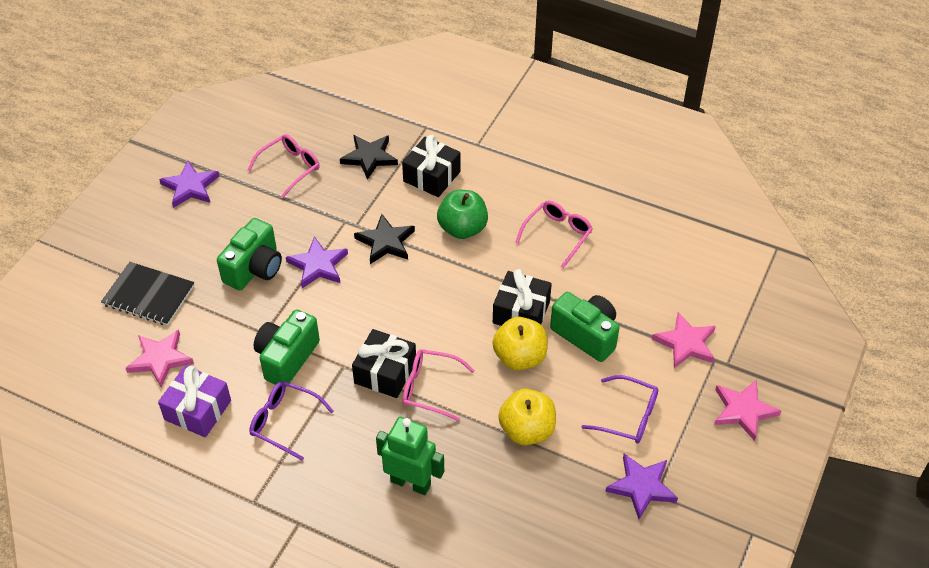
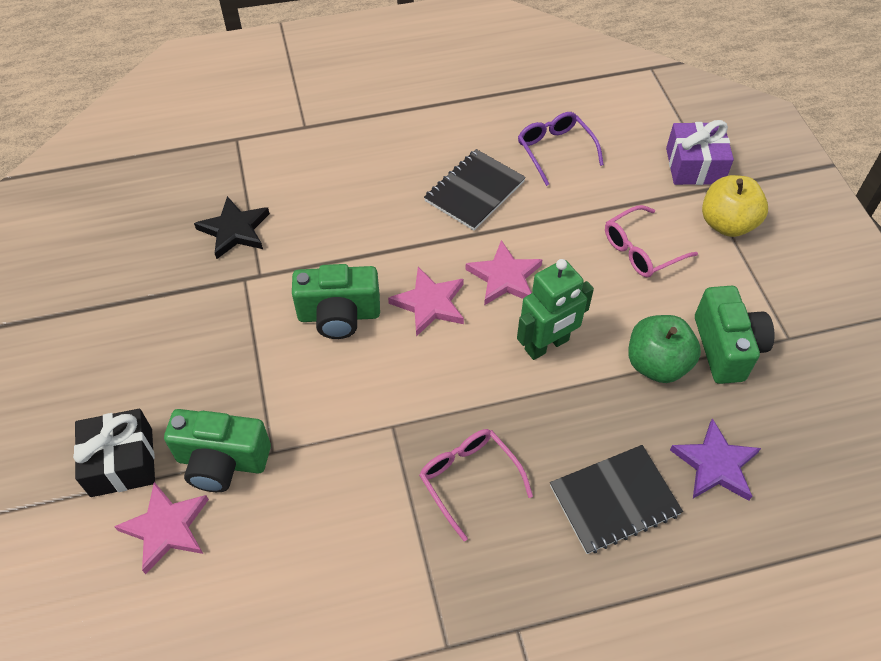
black gift: [352,329,416,398] [402,135,460,197] [493,269,552,326] = 3 -> [73,409,155,497] = 1
black notebook: [101,262,194,326] = 1 -> [424,149,526,230] [550,445,683,554] = 2
black star: [340,135,398,180] [354,214,415,264] = 2 -> [194,196,270,259] = 1
pink glasses: [247,134,320,198] [403,349,475,421] [515,201,593,268] = 3 -> [419,429,533,541] [605,205,698,278] = 2
purple glasses: [249,381,334,461] [581,375,658,443] = 2 -> [518,112,604,186] = 1
purple star: [159,161,220,208] [286,236,348,288] [605,454,678,519] = 3 -> [670,418,761,501] = 1
yellow apple: [492,317,548,370] [498,389,556,445] = 2 -> [702,175,768,237] = 1

